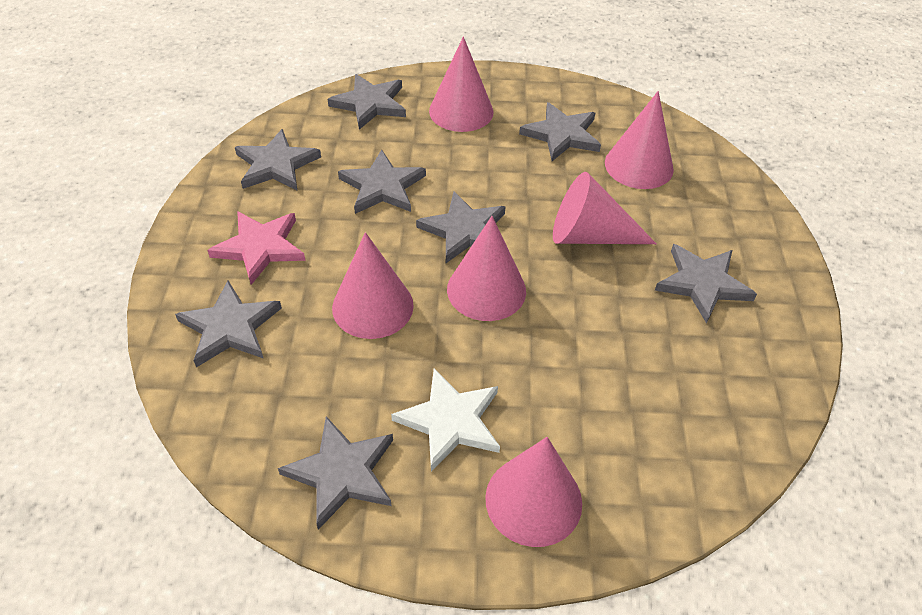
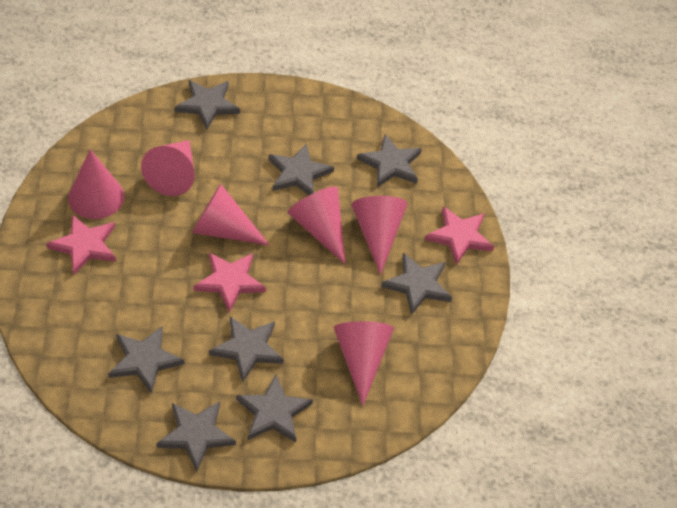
pink star: [207,211,306,285] = 1 -> [46,214,116,275] [193,252,266,312] [425,207,494,265] = 3
white star: [391,368,500,472] = 1 -> none = 0

